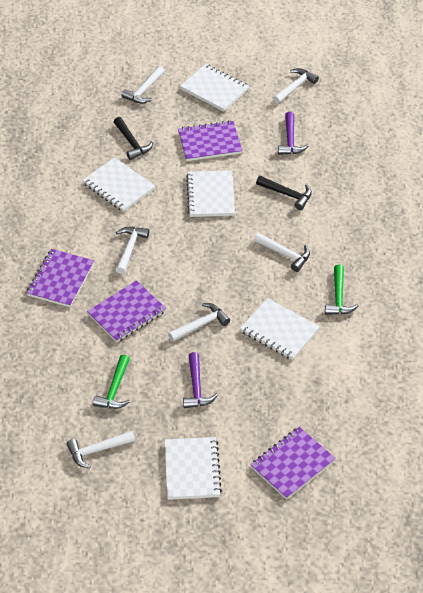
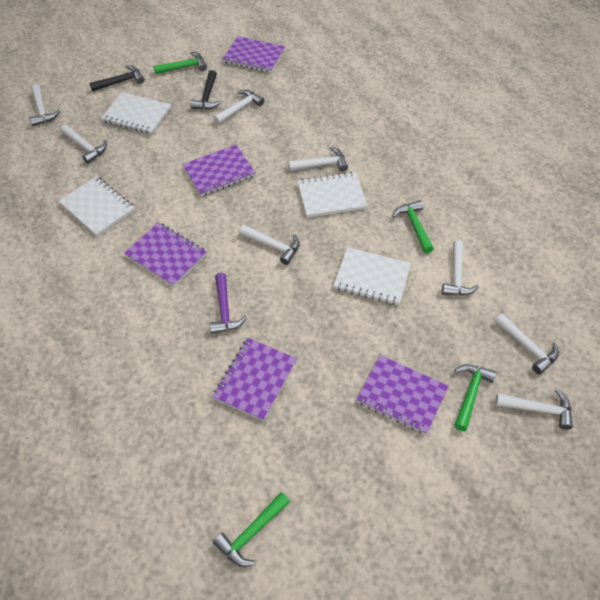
green hammer: [93,355,130,409] [325,265,359,315] = 2 -> [153,52,207,74] [213,492,290,567] [392,200,434,253] [454,364,497,431] = 4
purple hammer: [183,352,218,408] [278,112,308,155] = 2 -> [210,273,247,334] = 1
purple notebook: [27,249,94,307] [87,280,166,342] [178,120,242,161] [250,427,336,500] = 4 -> [124,222,207,287] [182,145,256,196] [212,338,297,421] [223,36,285,73] [356,355,448,435] = 5
white hammer: [67,431,135,469] [116,227,150,274] [122,66,165,104] [168,303,230,342] [254,233,310,272] [273,68,319,104] = 6 -> [29,85,60,126] [61,125,107,164] [214,90,264,124] [239,225,300,265] [288,147,348,172] [442,240,479,295] [495,313,559,374] [495,389,573,430] = 8
white notebook: [82,157,155,212] [164,437,222,500] [180,64,249,112] [186,170,235,217] [240,298,320,360] = 5 -> [59,176,135,236] [101,92,171,134] [297,172,367,218] [333,247,411,305] = 4

